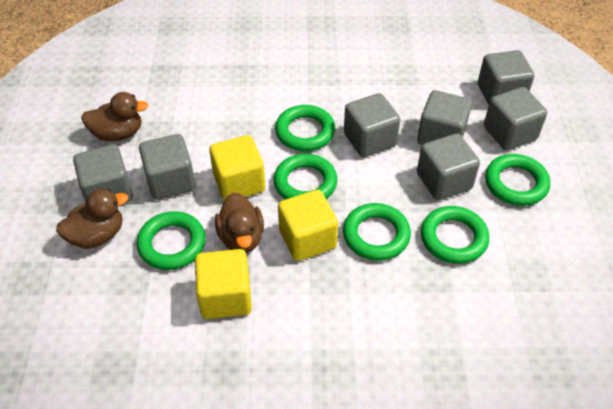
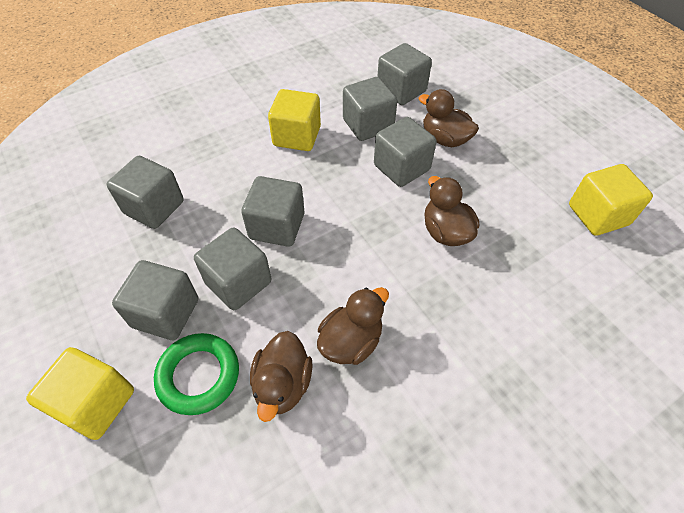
brown duck: [56,189,128,249] [81,92,149,141] [215,193,264,253] = 3 -> [250,331,313,422] [317,287,389,365] [418,89,479,147] [424,176,479,246] = 4
green ring: [137,211,206,270] [273,154,337,200] [275,105,335,151] [343,203,411,261] [421,206,489,264] [485,154,550,206] = 6 -> [154,333,239,415] = 1

